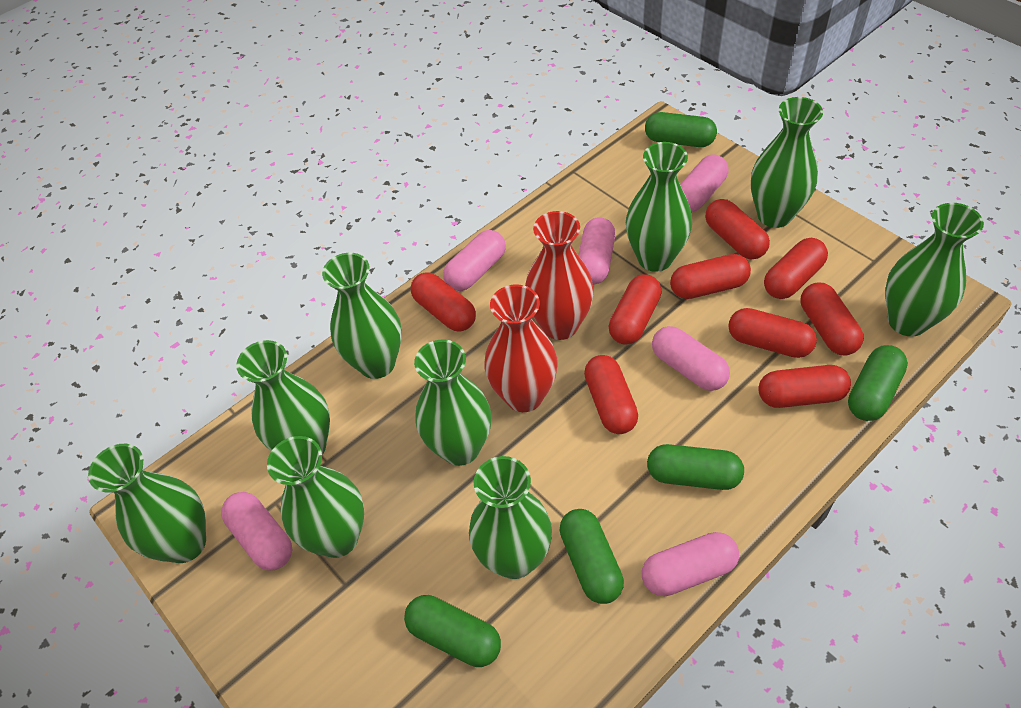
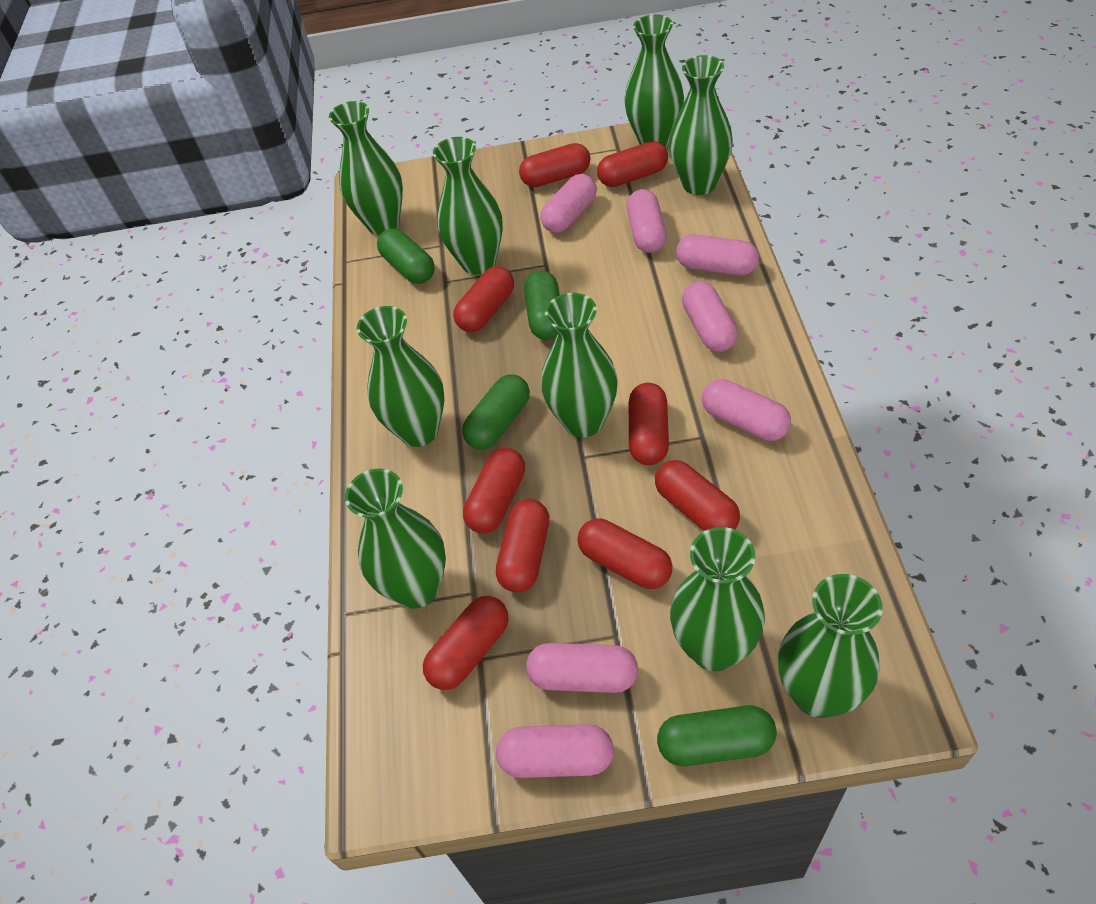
green capsule: [404,595,501,667] [560,509,624,604] [645,112,717,147] [647,444,744,490] [848,345,908,421] = 5 -> [377,229,435,284] [462,374,530,449] [524,270,560,340] [657,706,777,766] = 4
pink capsule: [221,492,292,570] [443,230,506,291] [578,217,615,285] [642,532,739,596] [652,326,730,391] [680,155,729,212] = 6 -> [496,724,614,778] [526,643,638,693] [540,174,597,233] [627,189,667,253] [676,234,759,276] [682,281,738,352] [702,379,791,441] = 7
red vase: [485,284,558,412] [525,211,594,340] = 2 -> none = 0

